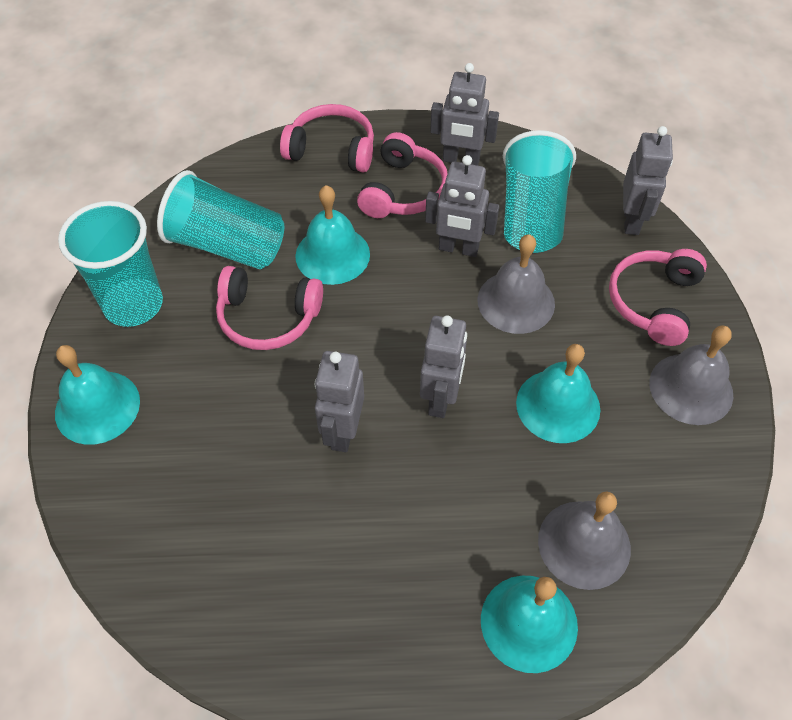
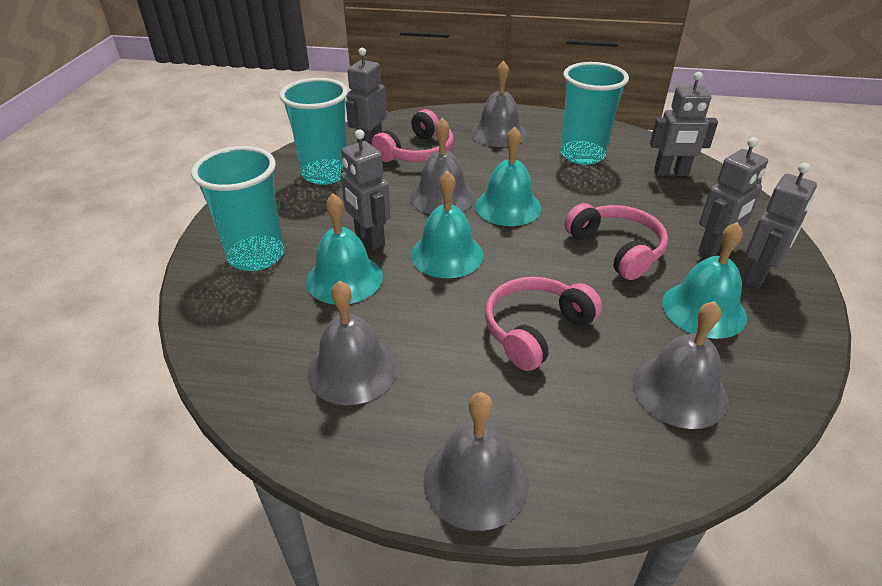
grey bell: [477,234,555,334] [538,491,631,590] [649,326,733,425] = 3 -> [307,280,397,405] [410,118,475,214] [423,392,529,531] [471,61,527,147] [632,301,728,429] = 5
pink headphones: [216,266,323,350] [280,104,374,173] [357,132,448,218] [609,249,707,346] = 4 -> [372,109,454,162] [485,277,602,371] [564,203,668,280] = 3

